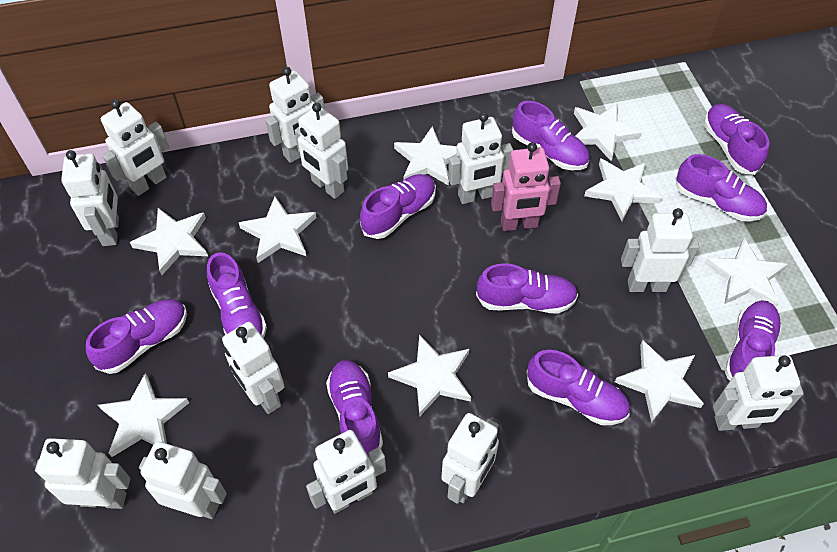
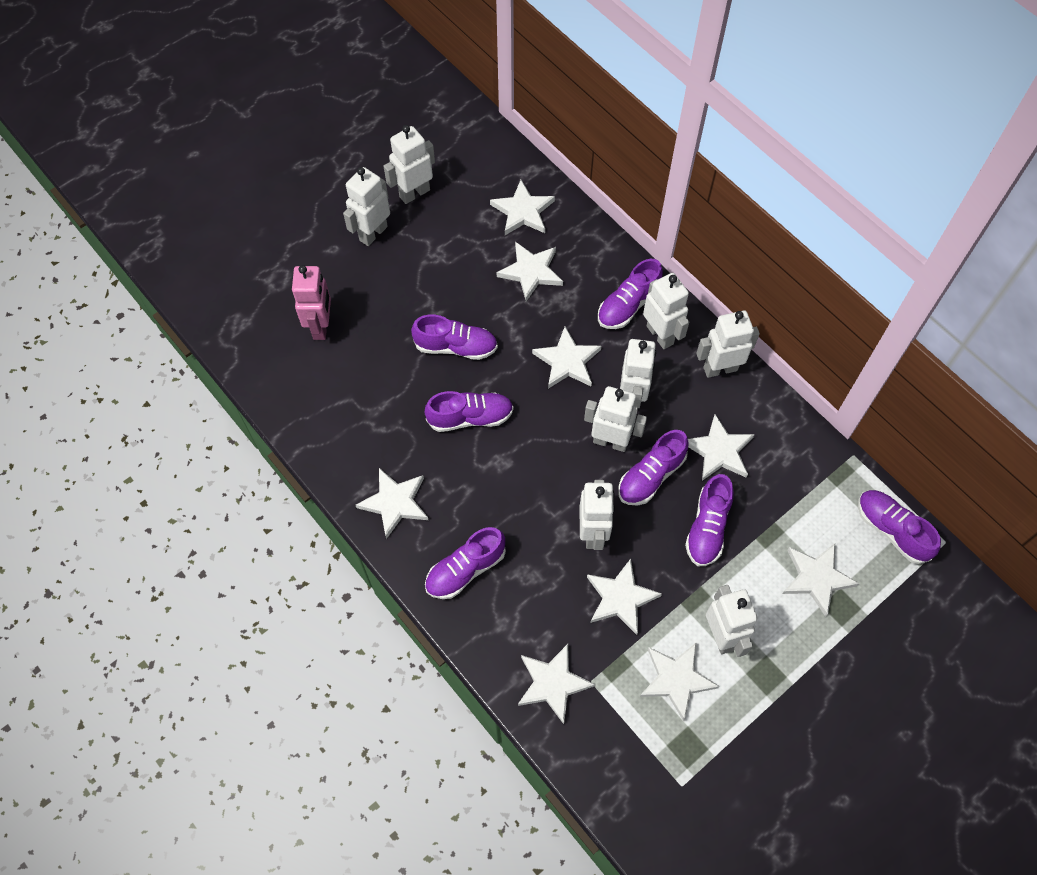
purple shoe: [86,299,187,374] [207,252,267,338] [326,360,383,457] [360,174,436,239] [476,263,578,313] [512,101,590,170] [527,350,630,425] [675,154,767,222] [704,104,769,175] [725,300,782,381] = 10 -> [411,314,498,360] [425,391,514,432] [425,527,506,599] [598,259,663,329] [619,430,689,505] [685,474,734,566] [858,490,941,564] = 7
white robot: [35,438,130,509] [61,150,119,246] [101,99,169,196] [139,441,227,519] [222,322,284,414] [265,67,325,163] [294,103,348,199] [306,430,386,514] [441,413,499,504] [448,112,513,204] [621,208,699,292] [713,355,804,431] = 12 -> [343,167,390,246] [384,125,435,204] [580,480,615,550] [584,386,647,452] [620,339,656,408] [643,273,689,349] [696,311,760,378] [706,585,758,657] = 8

